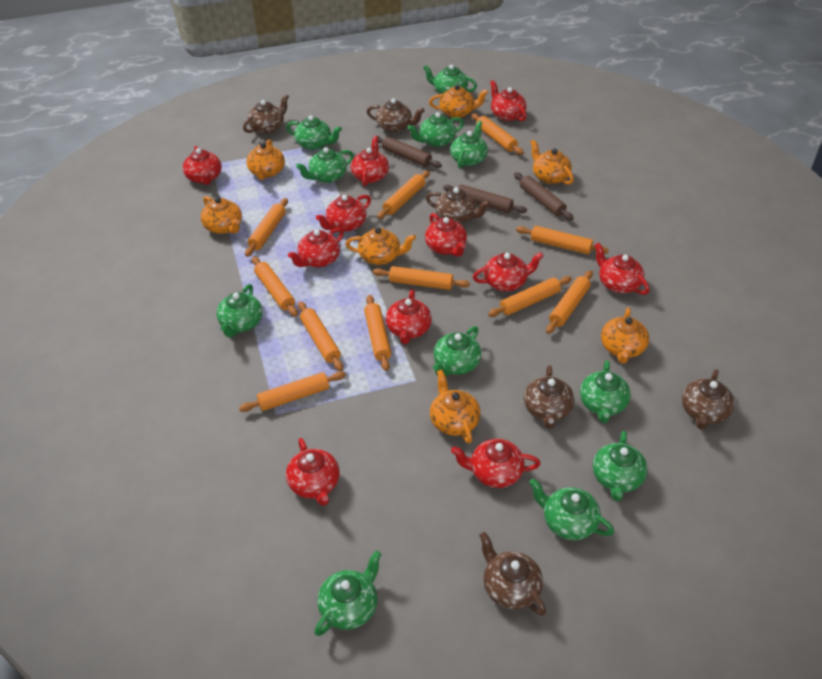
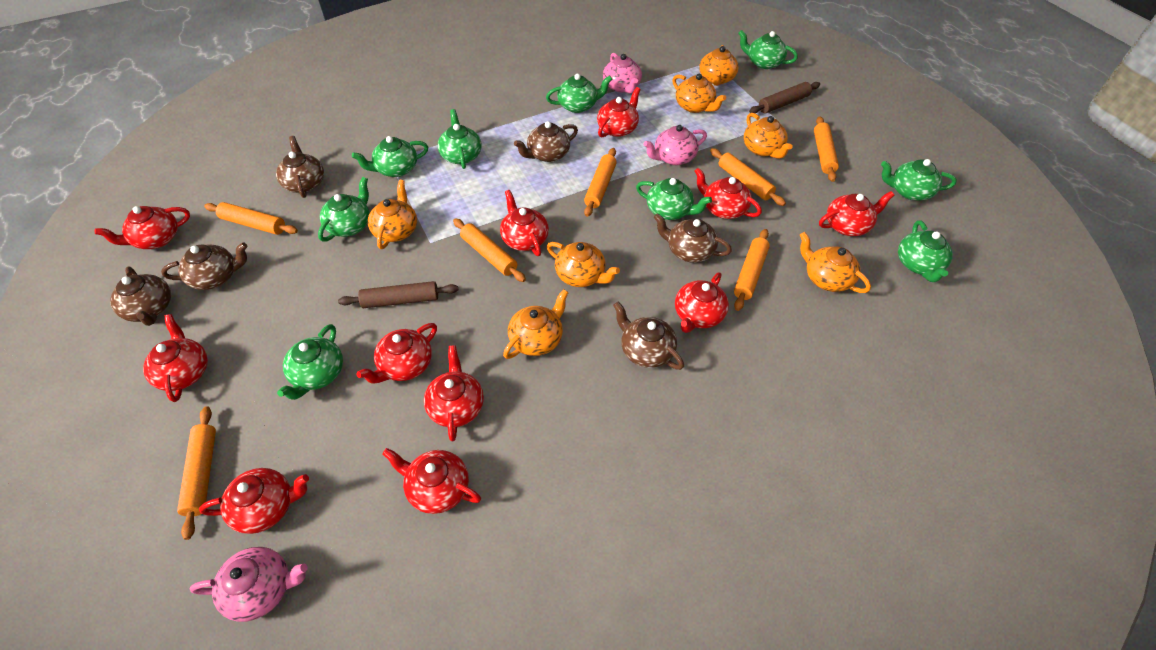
brown rolling pin: [377,136,442,168] [443,185,527,213] [514,172,574,221] = 3 -> [338,281,458,308] [749,82,820,114] = 2
green teapot: [217,284,263,337] [286,115,342,150] [296,147,354,183] [314,550,381,636] [408,112,464,147] [423,65,477,95] [433,326,481,376] [450,121,488,168] [529,479,614,540] [580,360,631,423] [593,431,648,501] = 11 -> [277,324,343,400] [318,177,370,242] [352,136,428,177] [438,109,482,169] [546,74,612,113] [636,178,712,220] [738,30,798,69] [881,159,957,201] [898,220,953,282] = 9
orange rolling pin: [239,371,346,412] [245,198,288,257] [252,257,298,317] [298,301,343,371] [364,295,392,371] [373,266,470,290] [377,171,430,219] [471,113,523,155] [488,276,572,317] [516,226,609,254] [546,270,593,334] = 11 -> [177,406,216,540] [204,202,298,235] [453,219,526,282] [584,148,617,217] [710,148,786,206] [734,229,770,311] [814,117,839,182] = 7
pink teapot: none = 0 -> [190,547,308,622] [603,53,642,94] [644,125,707,165] = 3

